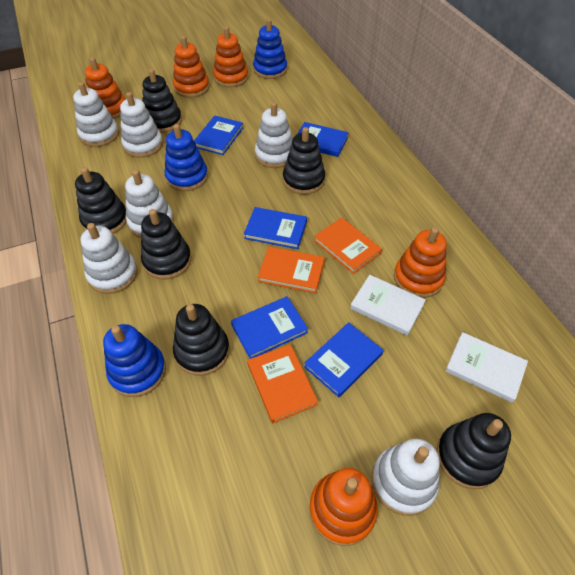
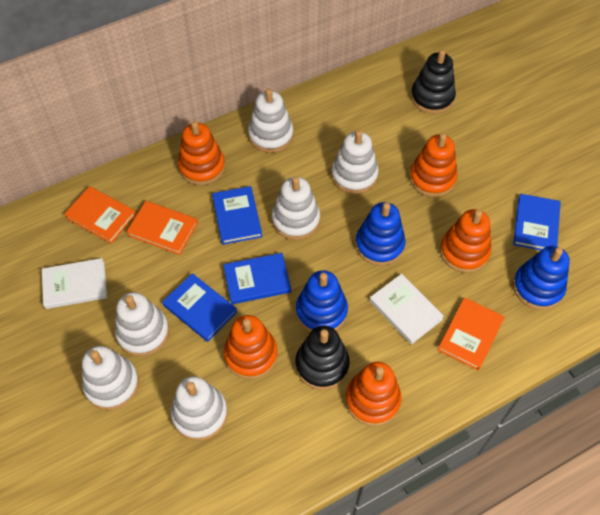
black stacking toy: [75,167,126,234] [141,209,192,280] [142,69,182,133] [173,304,230,376] [283,127,325,195] [437,413,511,489] = 6 -> [295,326,350,390] [411,49,456,114] = 2
blue book: [194,116,244,155] [231,296,308,359] [244,207,307,249] [297,122,349,157] [304,322,384,397] = 5 -> [162,273,237,342] [212,186,262,245] [223,253,291,304] [513,194,561,250] = 4

